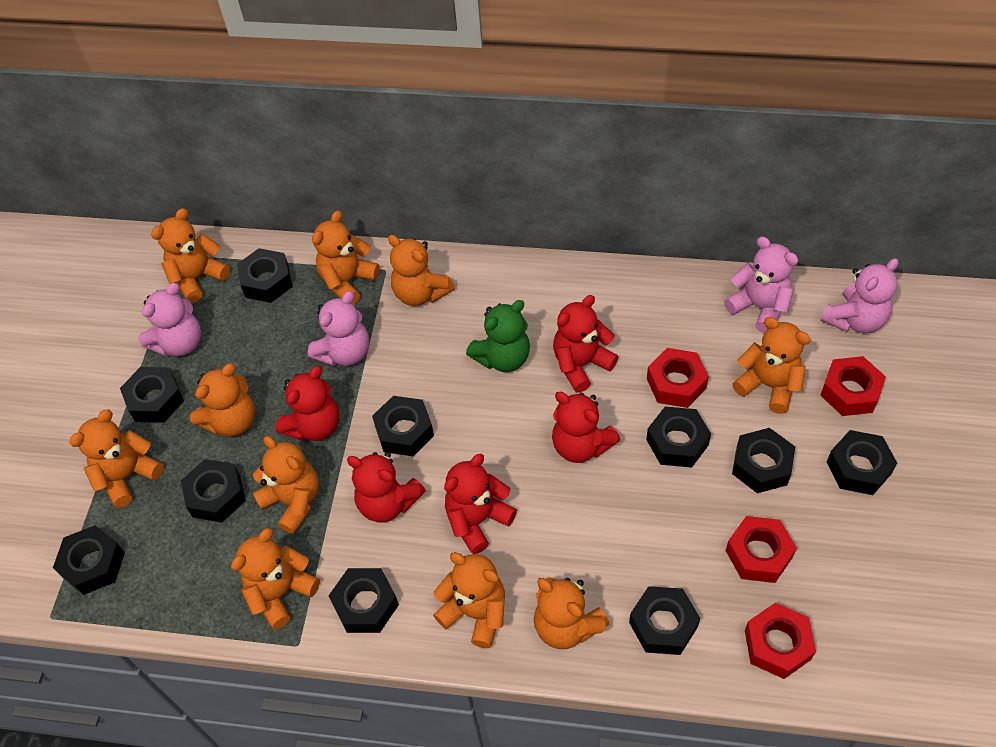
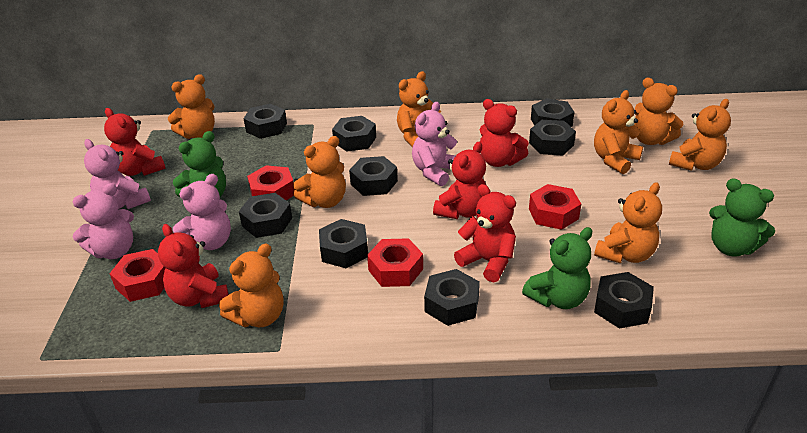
black nut: [53,525,125,595] [120,367,184,423] [181,459,246,523] [237,248,293,303] [329,568,399,633] [372,396,434,456] [629,586,700,655] [646,407,711,468] [732,428,795,493] [827,430,897,495] = 10 -> [239,193,292,238] [244,104,287,139] [319,219,368,268] [332,116,376,152] [349,156,398,196] [424,269,480,326] [529,120,576,155] [531,98,575,127] [594,272,654,329] = 9
green teddy bear: [466,300,530,372] = 1 -> [173,131,226,197] [522,227,593,309] [709,178,775,257] = 3
orange teddy bear: [69,410,164,508] [151,208,230,303] [190,363,255,437] [231,528,320,630] [253,436,319,534] [312,210,380,305] [388,235,455,306] [433,552,505,648] [533,577,610,649] [732,317,811,414] = 10 -> [168,74,215,139] [219,243,284,327] [293,136,346,208] [397,71,441,148] [594,90,643,174] [594,182,662,264] [634,78,683,145] [669,99,731,171] = 8

